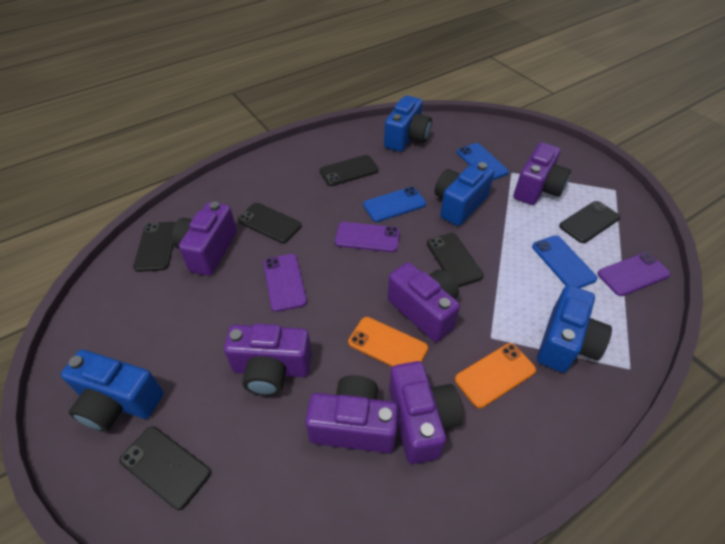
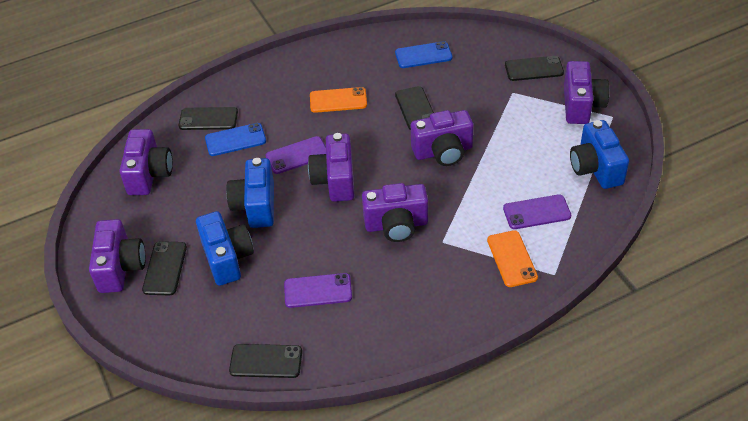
black phone: [119,426,211,510] [133,222,176,272] [238,203,302,243] [320,155,379,186] [427,233,484,287] [559,201,620,243] = 6 -> [142,241,187,296] [179,107,238,130] [229,344,302,378] [395,86,434,130] [505,56,564,81] = 5
blue camera: [61,350,164,432] [384,96,432,152] [434,162,495,226] [537,285,612,373] = 4 -> [196,211,254,286] [226,158,274,228] [570,120,629,189] = 3
blue phone: [363,187,426,222] [457,143,509,180] [532,235,598,288] = 3 -> [205,123,266,156] [395,41,452,68] = 2

